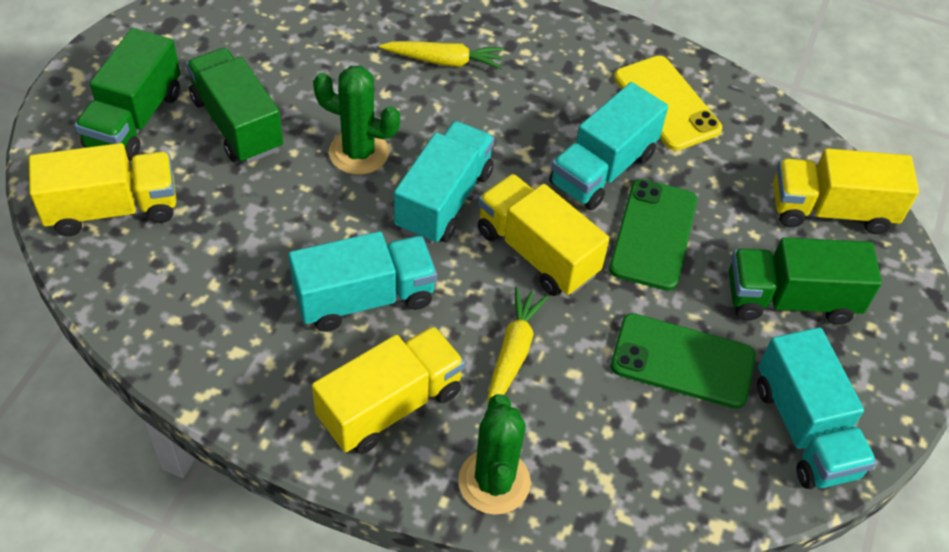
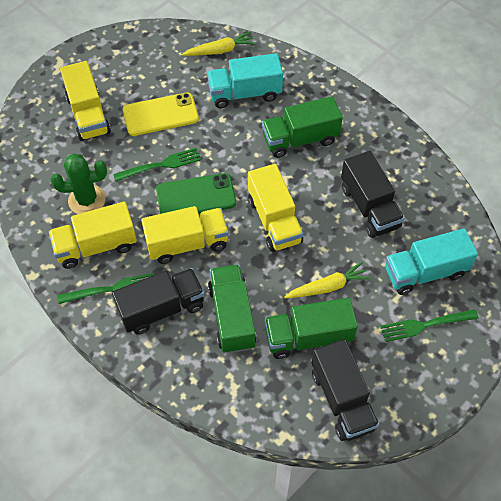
black truck: none = 0 -> [112,268,205,335] [312,339,379,441] [341,151,405,238] = 3
green cactus: [313,66,400,175] [458,394,531,515] = 2 -> [50,153,107,214] = 1
green fork: none = 0 -> [58,273,153,304] [113,148,201,181] [380,309,479,342] = 3
green phone: [609,179,697,291] [611,313,756,409] = 2 -> [156,173,236,214] = 1
turquoise truck: [288,231,437,332] [394,121,495,244] [549,82,668,210] [757,327,877,489] = 4 -> [207,53,283,109] [385,228,478,295] = 2

